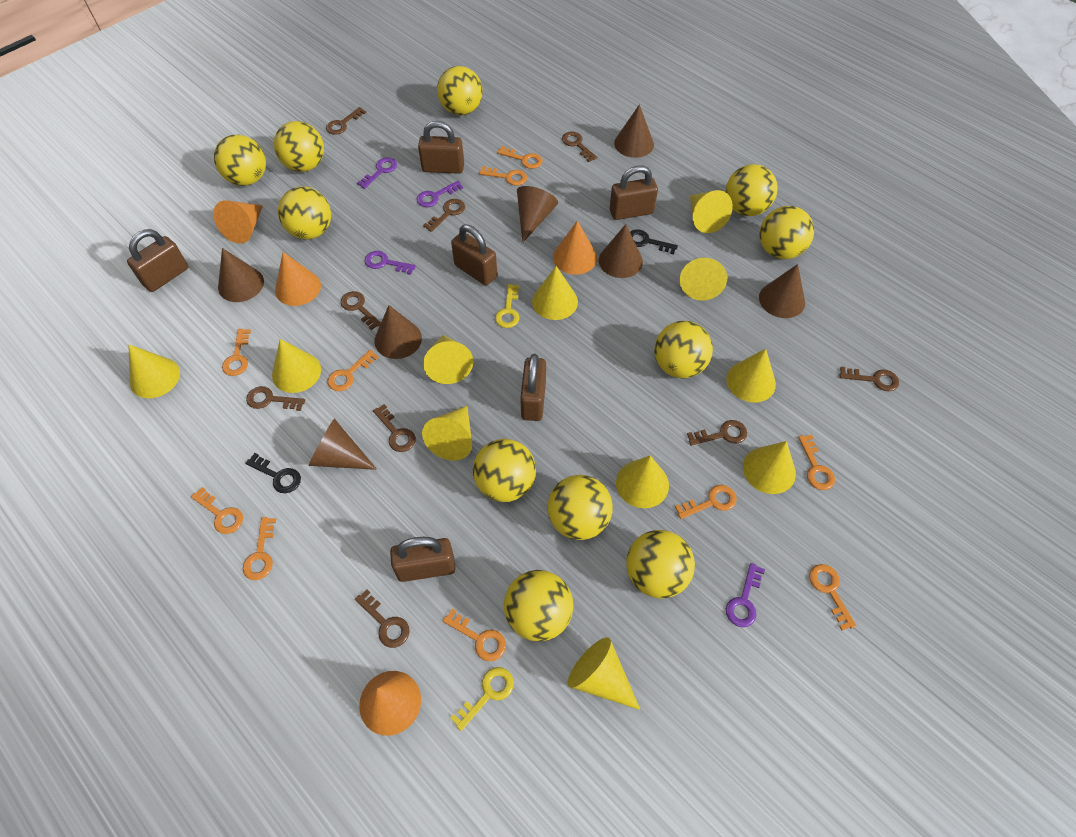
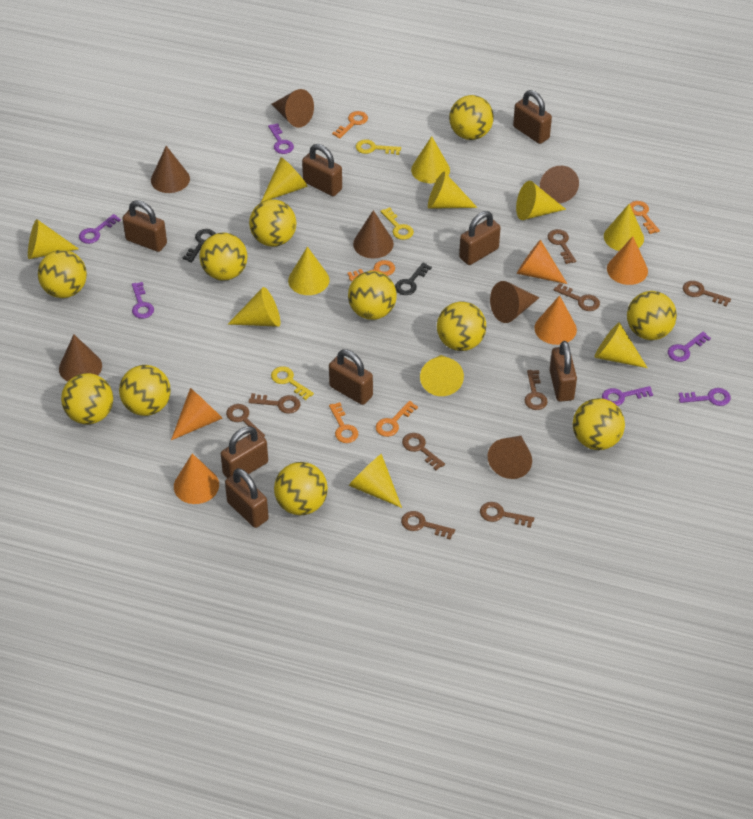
brown padlock: [127,229,188,292] [390,537,455,582] [418,121,464,174] [451,224,497,285] [520,354,546,421] [610,166,658,220] = 6 -> [122,200,167,252] [221,426,268,478] [225,468,269,528] [302,144,342,196] [329,350,373,405] [459,211,500,265] [513,90,552,144] [550,341,577,402] = 8
orange cone: [213,200,263,244] [275,252,321,306] [359,671,421,736] [553,220,597,275] = 4 -> [171,388,223,440] [174,453,219,504] [517,240,567,284] [534,295,577,345] [607,236,648,285] = 5
orange key: [191,487,243,534] [222,329,251,376] [243,517,276,580] [327,350,379,391] [443,609,506,661] [479,166,527,186] [497,146,543,169] [675,485,737,519] [798,434,835,490] [809,564,856,630] = 10 -> [329,402,358,443] [332,111,368,139] [347,260,395,281] [376,401,418,437] [630,201,660,234] = 5
purple key: [357,157,397,189] [364,251,416,275] [417,181,463,207] [726,563,765,627] = 4 -> [79,214,121,244] [132,282,154,319] [268,123,294,154] [602,386,653,406] [668,332,711,362] [679,388,731,406] = 6
yellow key: [451,667,514,731] [495,284,520,328] = 2 -> [271,366,314,400] [356,139,401,155] [380,207,414,240] = 3

